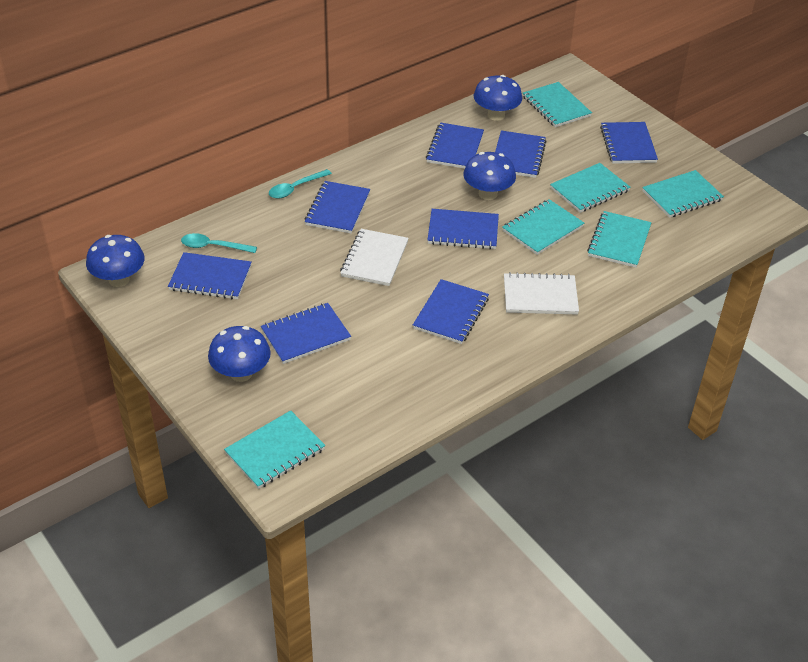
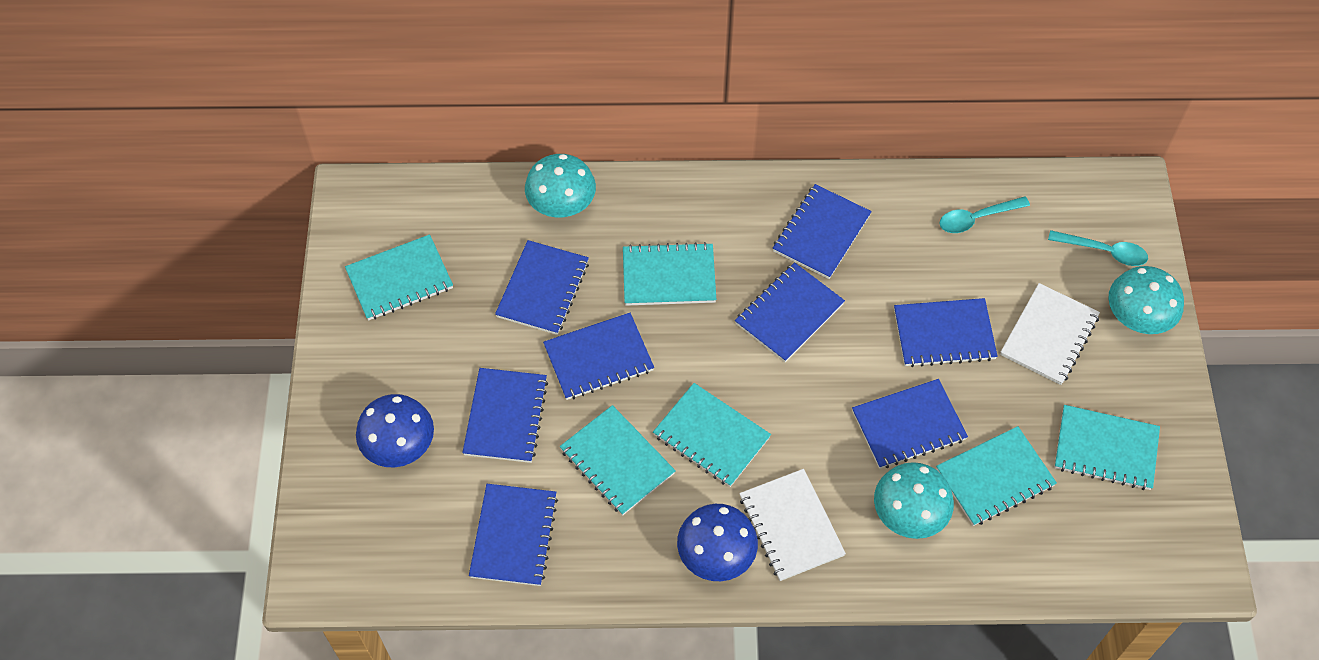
blue mushroom: [86,235,145,287] [208,326,271,382] [463,152,516,200] [474,75,522,121] = 4 -> [356,394,434,467] [677,504,758,581] = 2
turquoise mushroom: none = 0 -> [525,154,596,217] [874,462,954,539] [1109,266,1184,334] = 3

